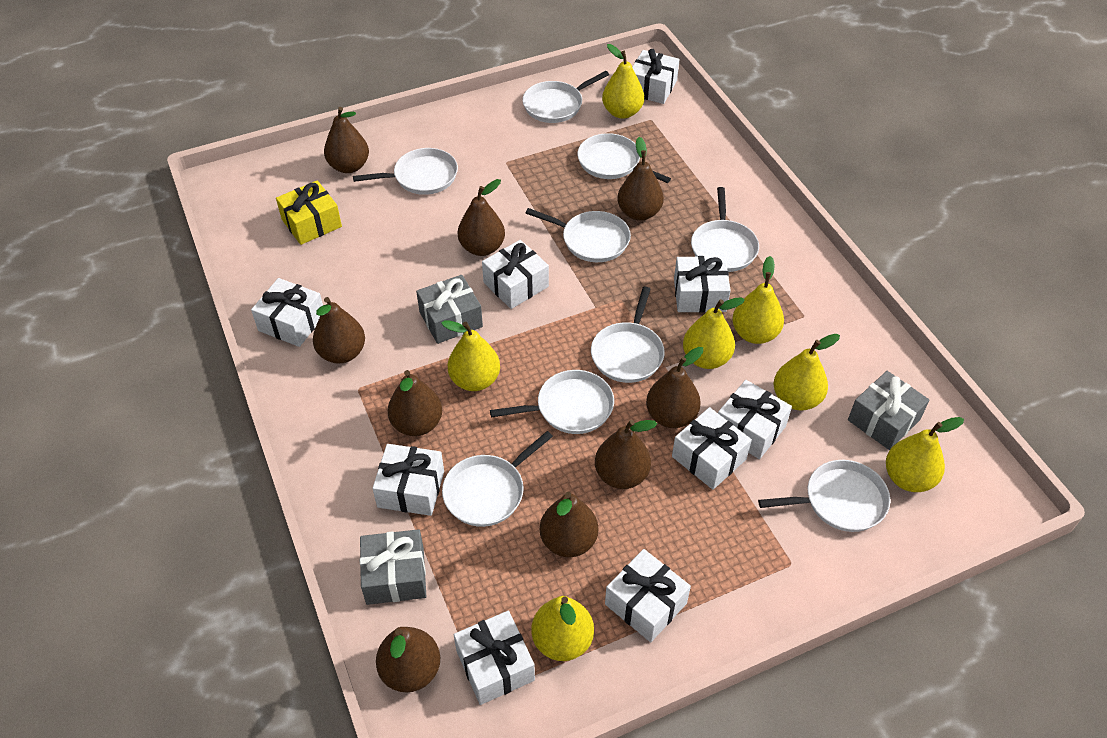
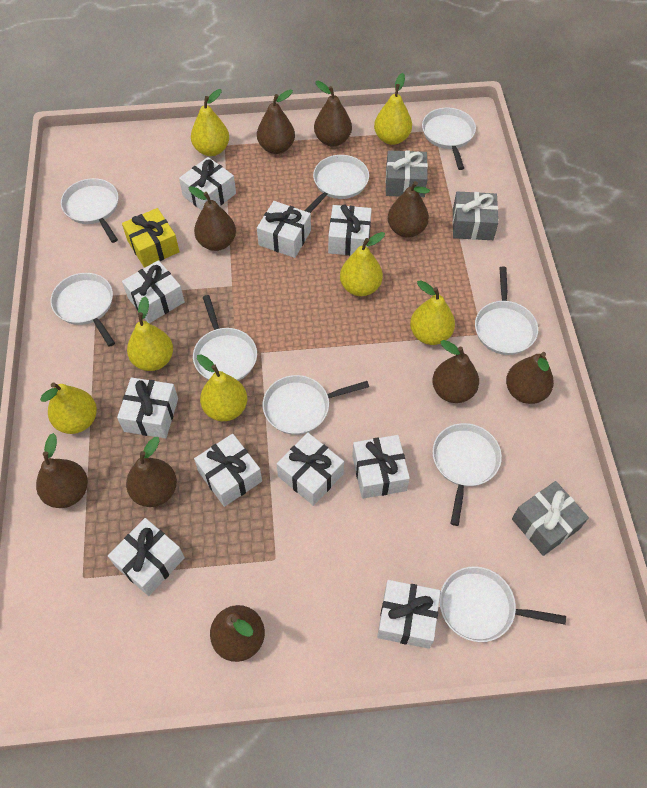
white gift: [251,278,323,347] [372,444,444,516] [454,611,535,705] [482,240,549,309] [605,549,691,642] [632,49,679,104] [672,407,752,490] [674,256,731,313] [718,380,792,459] = 9 -> [108,518,185,596] [117,377,178,438] [122,260,185,323] [179,157,236,210] [194,434,262,507] [257,201,311,258] [277,432,344,506] [328,205,372,256] [352,435,410,499] [377,580,440,649] = 10

